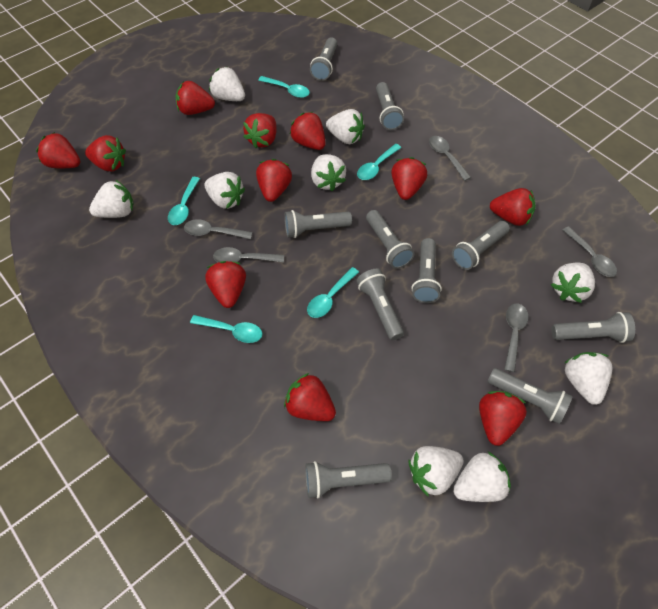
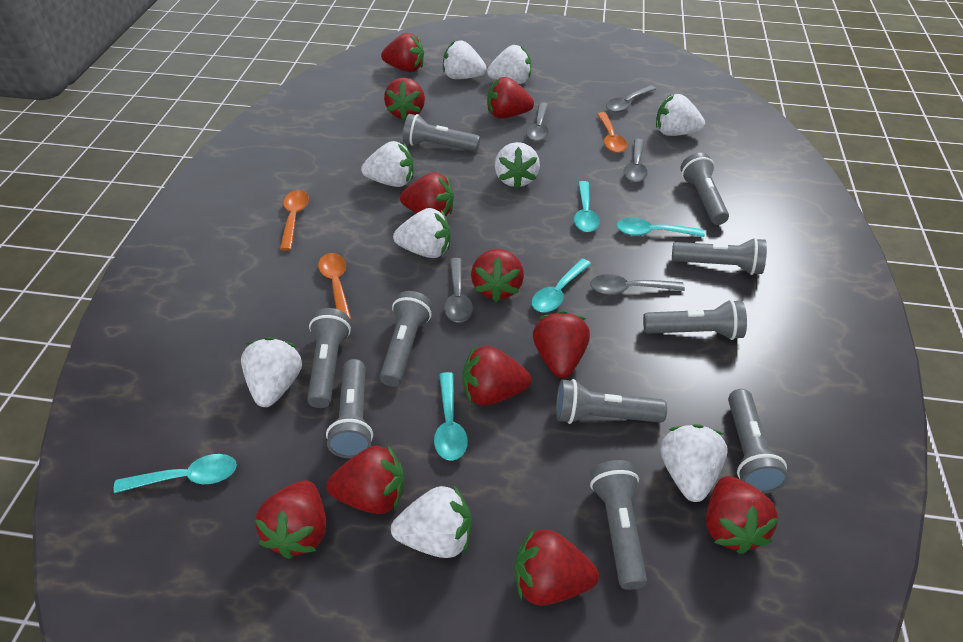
orange spoon: none = 0 -> [280,190,309,250] [318,253,351,320] [597,112,627,153] = 3

